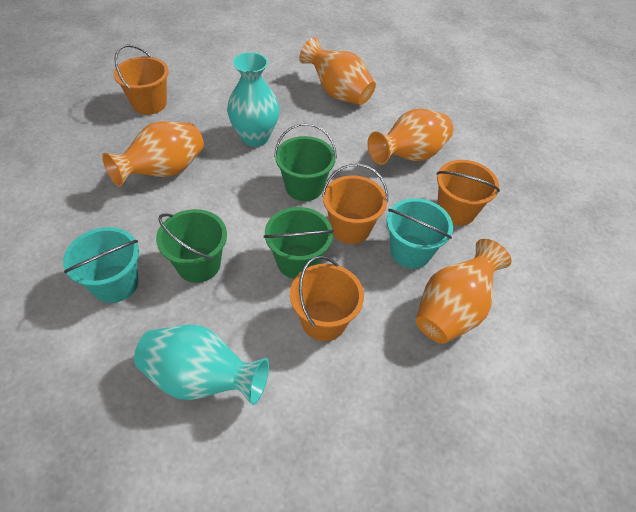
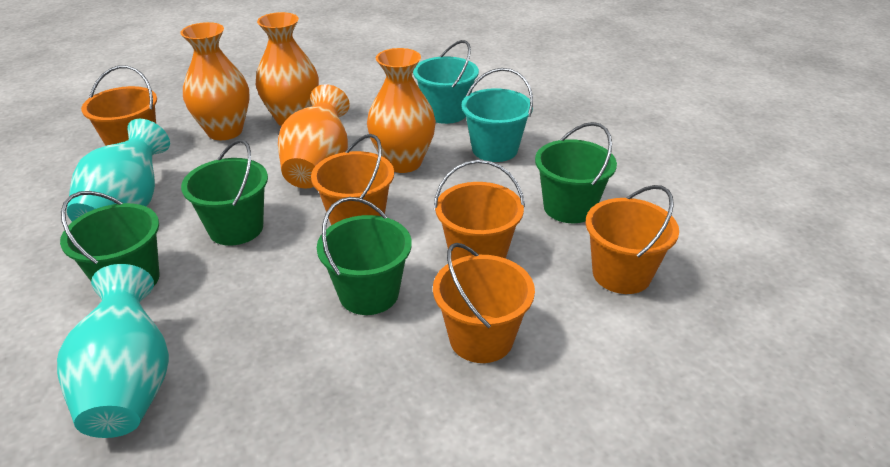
green bucket: [156,209,227,283] [263,207,334,279] [274,123,337,201] = 3 -> [60,191,160,286] [181,139,268,246] [317,197,412,315] [535,122,617,223] = 4
orange bucket: [114,44,169,115] [290,256,364,341] [322,163,388,244] [436,160,500,226] = 4 -> [81,65,157,146] [311,134,394,225] [433,243,535,363] [434,160,525,261] [586,185,679,294] = 5

